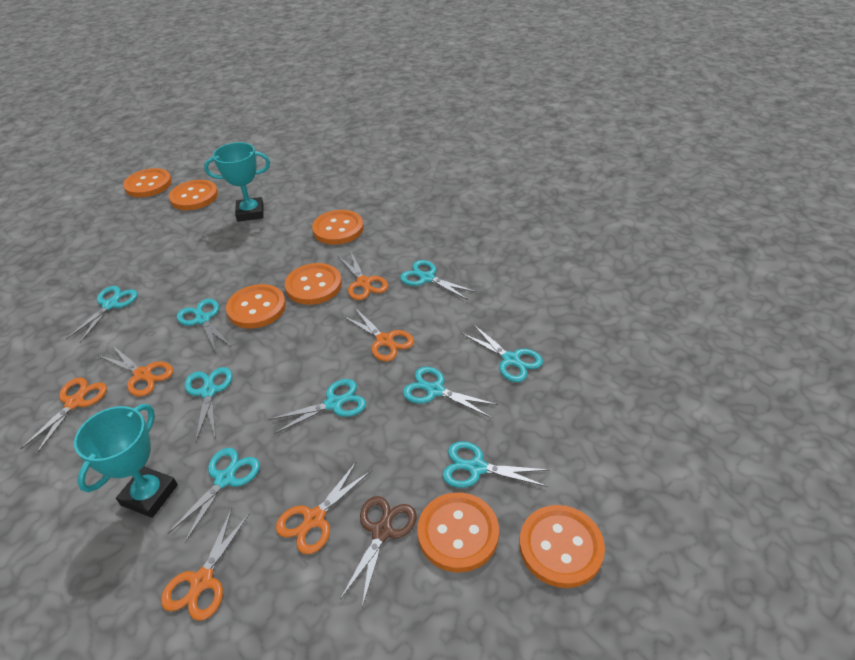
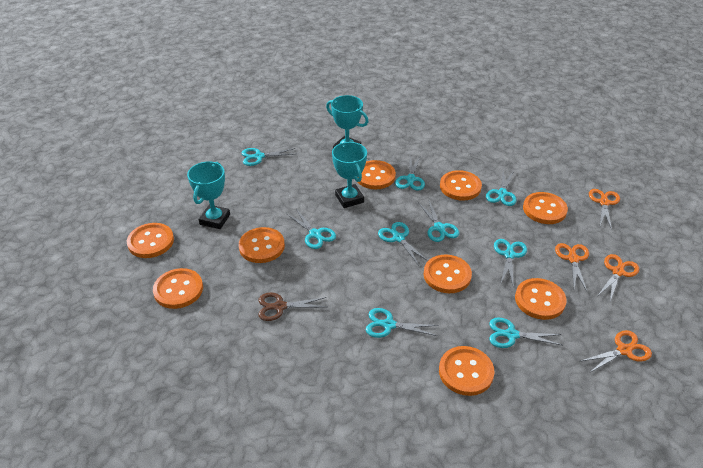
orange button: [123,168,172,197] [169,180,218,210] [226,284,286,329] [285,263,342,305] [312,210,364,245] [417,492,499,572] [519,505,605,588] = 7 -> [127,223,174,258] [153,268,203,309] [239,227,285,263] [357,160,396,189] [424,254,472,293] [439,346,494,396] [440,170,482,201] [515,278,567,320] [523,192,568,224] = 9
orange scissors: [20,377,107,455] [99,345,173,397] [161,508,250,621] [276,461,372,554] [338,252,388,300] [342,307,414,361] = 6 -> [555,243,589,291] [581,330,652,373] [589,189,620,230] [598,254,639,301] = 4
turquoise trophy: [74,404,178,518] [204,142,270,222] = 2 -> [187,162,230,229] [326,95,369,148] [332,142,367,208] = 3

